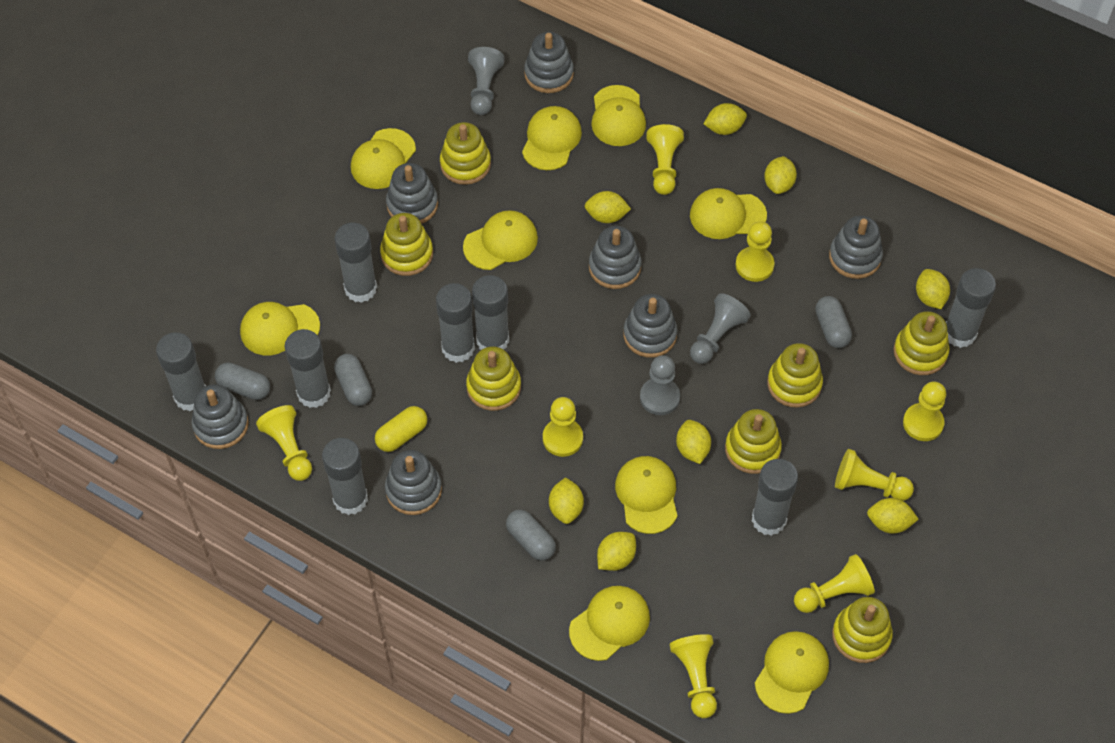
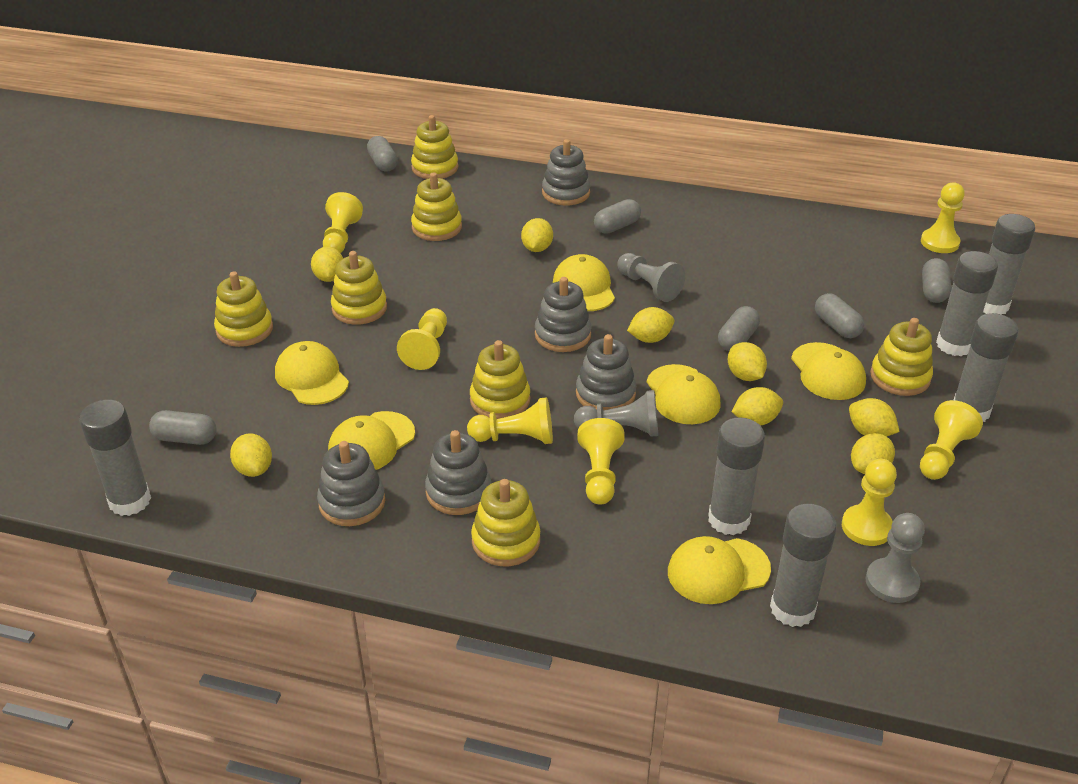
grey capsule: [215,362,270,400] [334,354,372,406] [506,510,556,561] [815,296,852,348] = 4 -> [149,410,217,445] [367,136,398,171] [594,199,641,234] [718,306,760,351] [815,293,864,338] [922,258,951,303] = 6
grey glue stick: [156,332,206,411] [285,329,331,408] [322,438,368,515] [335,223,377,303] [436,283,475,363] [472,275,509,350] [752,459,798,536] [946,268,996,348] = 8 -> [79,399,151,516] [708,417,765,535] [770,504,837,627] [936,251,998,356] [954,313,1019,422] [983,214,1035,315] = 6
grey stacking toy: [192,384,249,449] [385,450,442,515] [386,163,438,224] [524,32,574,93] [589,226,641,289] [623,294,678,358] [829,216,883,279] = 7 -> [317,441,385,526] [425,430,491,515] [535,277,591,352] [542,139,590,206] [576,334,636,410] = 5
yellow cap: [240,302,320,355] [351,128,416,189] [463,210,538,270] [522,106,582,170] [569,586,650,661] [591,85,646,146] [615,456,677,534] [690,188,767,239] [755,631,829,714] = 9 -> [275,341,349,405] [328,411,415,470] [553,254,615,311] [647,364,721,424] [668,536,771,604] [791,342,866,400] = 6
yellow capsule: [375,406,427,452] = 1 -> none = 0
yellow pawn: [256,405,312,481] [543,397,583,457] [646,124,684,195] [669,634,717,718] [736,221,775,282] [794,554,875,613] [835,449,914,501] [903,382,946,441] = 8 -> [323,192,363,253] [397,308,447,370] [467,397,553,444] [577,418,625,505] [842,459,897,546] [920,400,983,480] [921,182,965,253] = 7

